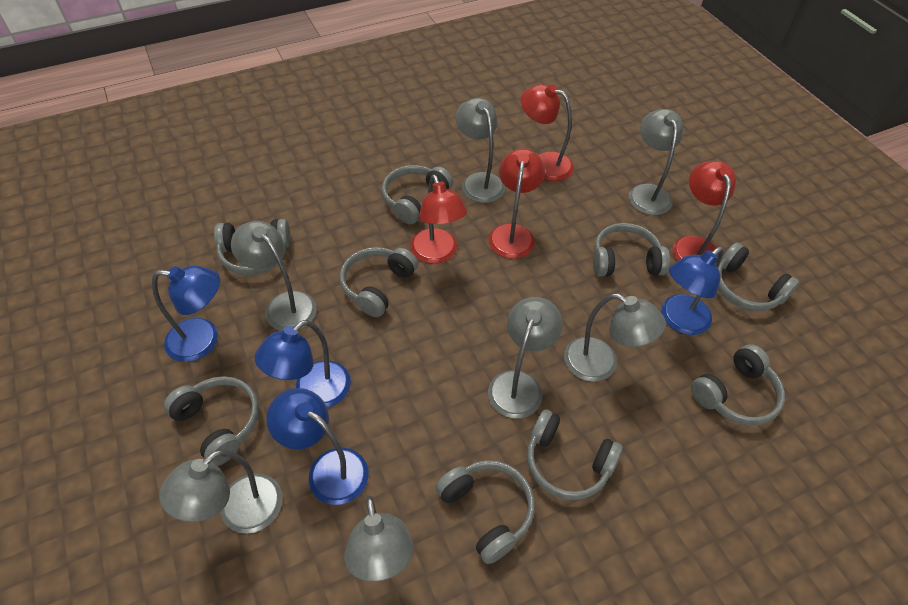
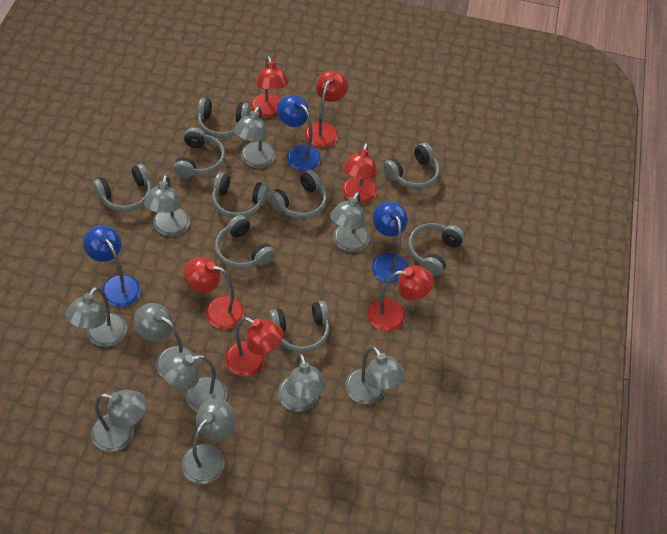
blue lamp: [152,265,220,362] [254,320,351,407] [266,388,369,505] [662,247,723,335] = 4 -> [83,225,141,307] [277,95,321,171] [372,201,408,284] = 3
grey lamp: [159,450,282,534] [231,221,317,331] [344,495,413,582] [455,98,505,203] [488,297,563,418] [564,293,666,382] [629,109,683,215] = 7 -> [66,287,127,347] [91,390,147,452] [134,303,195,376] [144,174,190,236] [161,353,227,412] [182,398,236,484] [234,106,275,168] [278,354,326,412] [330,192,369,253] [345,346,405,404] = 10
red lamp: [410,175,467,264] [489,148,545,259] [521,84,574,181] [672,161,736,261] = 4 -> [184,257,245,329] [225,317,283,376] [251,56,289,118] [305,71,348,148] [342,143,377,204] [368,266,434,331] = 6

